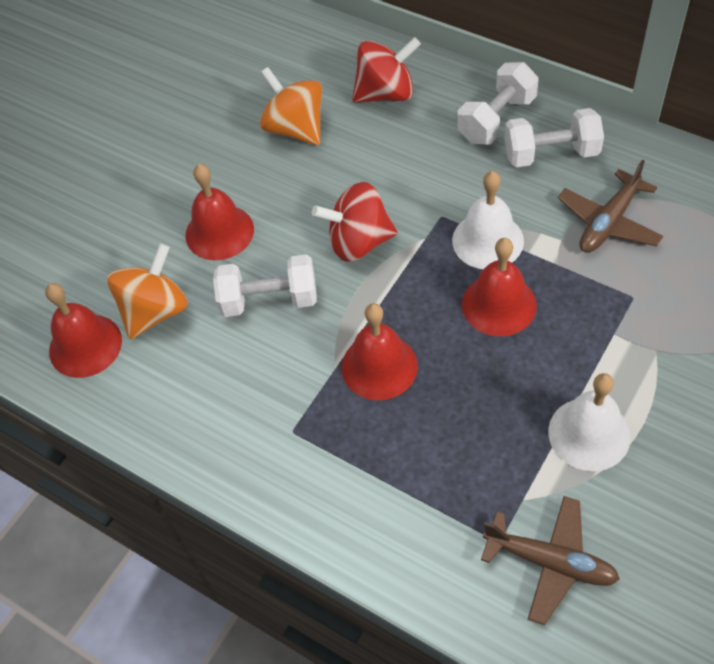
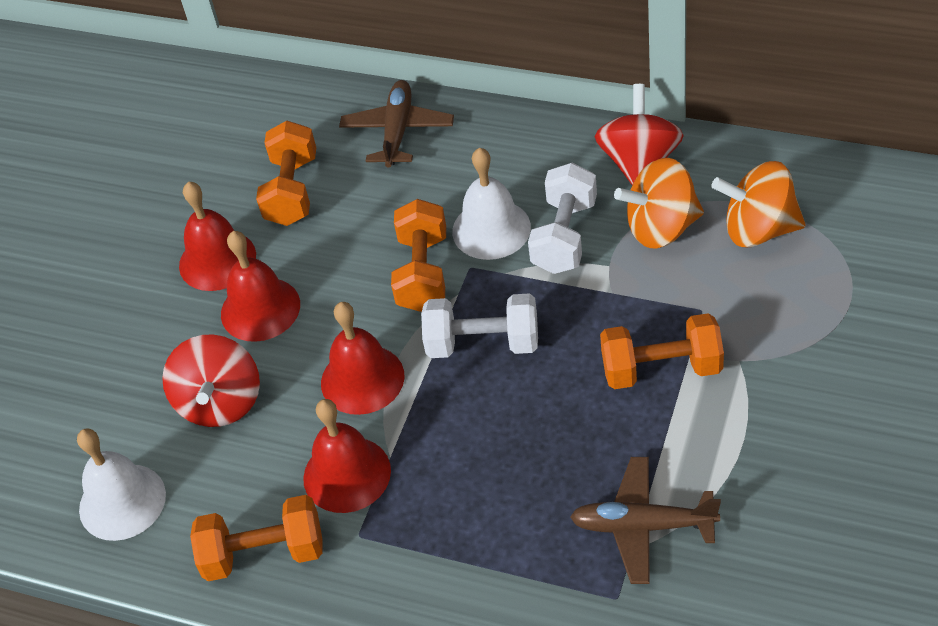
orange dumbbell: none = 0 -> [190,495,323,581] [256,121,316,226] [391,199,446,312] [600,313,724,389] = 4
white dumbbell: [213,254,317,317] [458,62,539,144] [504,108,604,167] = 3 -> [421,293,538,358] [528,163,597,274] = 2

